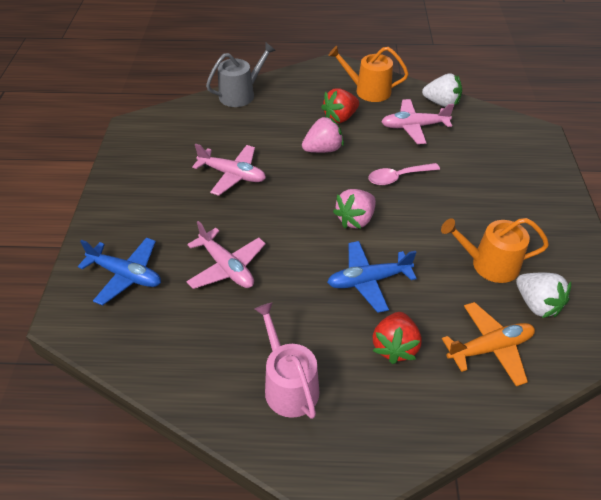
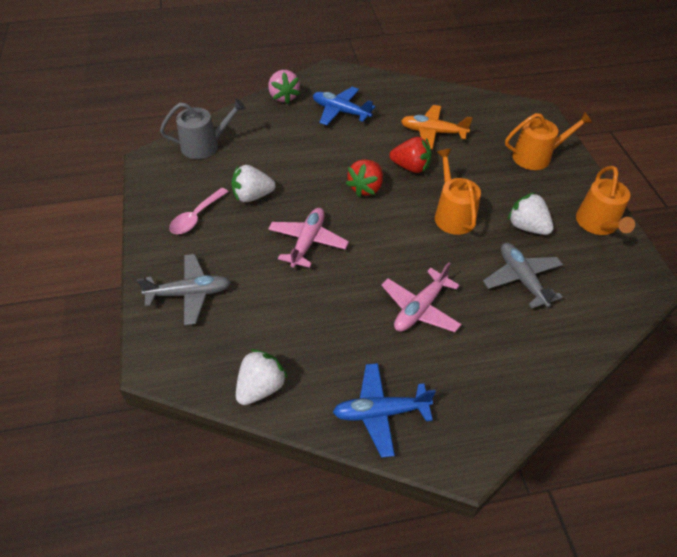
grey plane: none = 0 -> [137,254,231,325] [483,243,563,308] = 2
orange watering can: [328,46,409,102] [441,218,549,283] = 2 -> [435,149,481,235] [505,112,592,170] [576,166,635,235] = 3
pink plane: [186,221,266,289] [192,144,266,196] [381,99,454,144] = 3 -> [268,208,349,268] [381,262,462,332] = 2
pink strawberry: [302,116,344,153] [333,189,376,229] = 2 -> [268,70,300,104] = 1
pink watering can: [255,302,320,419] = 1 -> none = 0
white strawberry: [422,73,462,107] [516,273,571,318] = 2 -> [231,165,276,202] [236,349,288,405] [508,192,554,235] = 3

